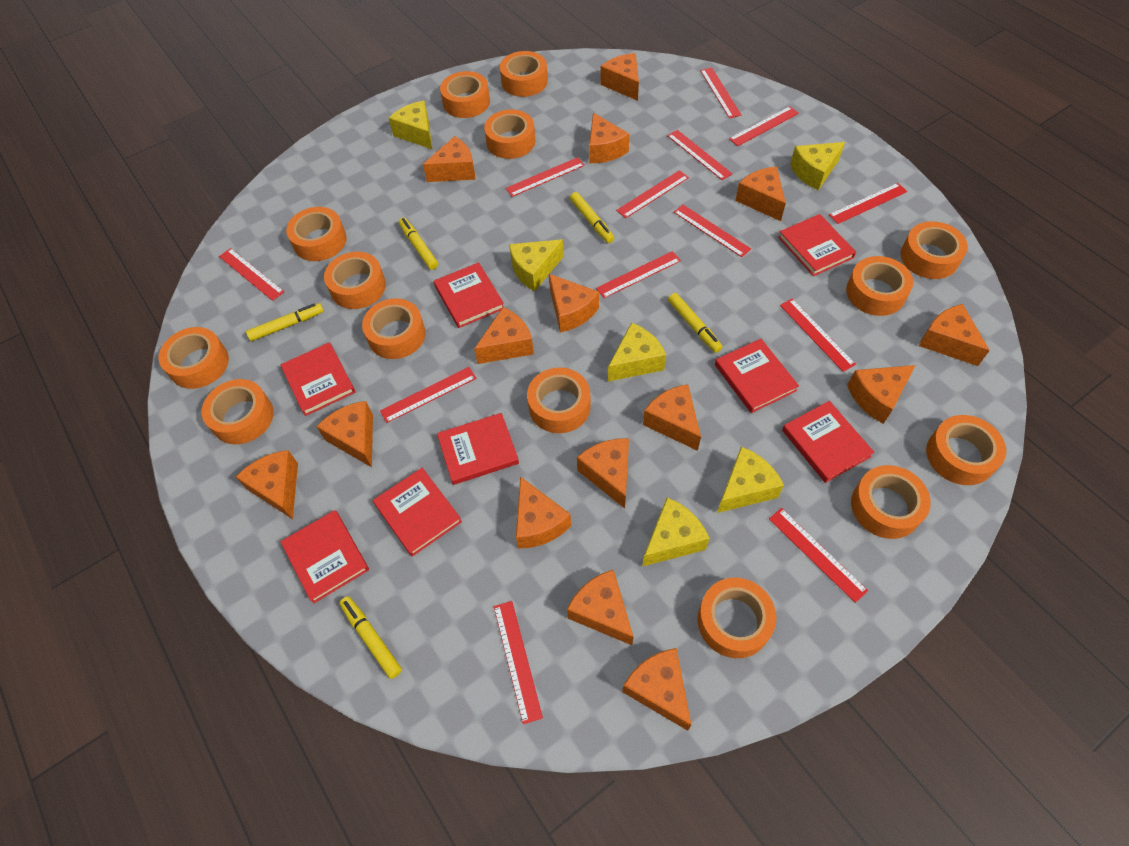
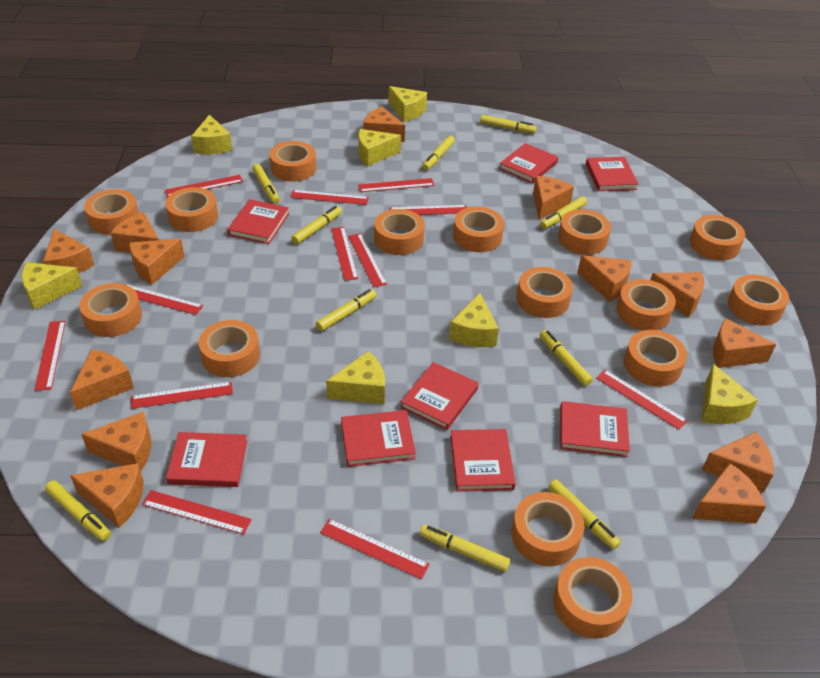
orange cheese: [236,450,298,519] [316,401,373,467] [423,136,476,182] [474,307,534,364] [516,476,571,549] [549,274,599,333] [567,569,634,645] [577,438,629,508] [589,113,630,163] [600,53,639,101] [622,648,691,731] [643,384,701,451] [735,167,786,221] [847,365,916,424] [919,304,990,366] = 15 -> [43,229,94,273] [70,350,134,410] [70,463,144,528] [81,412,151,471] [111,212,159,253] [129,239,185,285] [363,107,405,142] [533,176,574,220] [577,255,632,302] [651,272,704,317] [692,463,766,523] [702,432,774,493] [713,318,776,368] = 13
orange tape: [159,327,229,389] [201,379,274,444] [286,207,347,261] [324,252,386,309] [362,298,426,359] [440,71,490,118] [484,109,535,159] [500,51,548,97] [527,368,591,433] [697,578,776,658] [846,256,913,316] [851,465,931,539] [901,221,968,279] [926,415,1006,485] = 14 -> [79,283,142,337] [84,189,139,235] [165,187,218,232] [199,320,260,377] [270,141,316,182] [374,209,425,255] [453,207,504,252] [511,492,585,566] [517,267,573,318] [553,557,632,639] [558,209,611,255] [616,279,676,331] [624,330,687,387] [690,215,745,261] [728,275,789,326] = 15
red ruler: [219,248,284,301] [380,367,476,423] [494,601,543,724] [506,157,585,197] [596,251,681,298] [616,170,689,218] [667,130,732,180] [674,205,751,257] [700,67,741,118] [729,106,799,146] [769,508,868,603] [780,299,856,372] [829,183,907,224] = 13 -> [34,321,66,391] [125,284,203,315] [131,382,233,409] [142,490,252,535] [165,175,243,197] [290,190,369,205] [320,519,430,579] [331,227,358,281] [348,233,387,287] [358,178,435,192] [389,205,467,215] [596,370,688,430] = 12
yellow cheese: [389,101,432,149] [509,239,564,292] [608,323,666,382] [642,498,710,567] [717,447,784,513] [790,142,845,190] = 6 -> [22,262,82,310] [191,115,232,154] [326,351,385,404] [358,129,401,166] [388,86,427,122] [449,293,499,347] [701,364,758,424] = 7
yellow marker: [246,303,324,341] [339,596,402,679] [399,218,438,270] [570,192,614,243] [668,293,722,353] = 5 -> [45,480,111,541] [252,164,280,204] [292,206,342,244] [316,289,376,331] [420,525,510,572] [422,136,455,170] [480,115,537,133] [540,196,587,229] [540,330,593,386] [548,480,621,550] = 10

